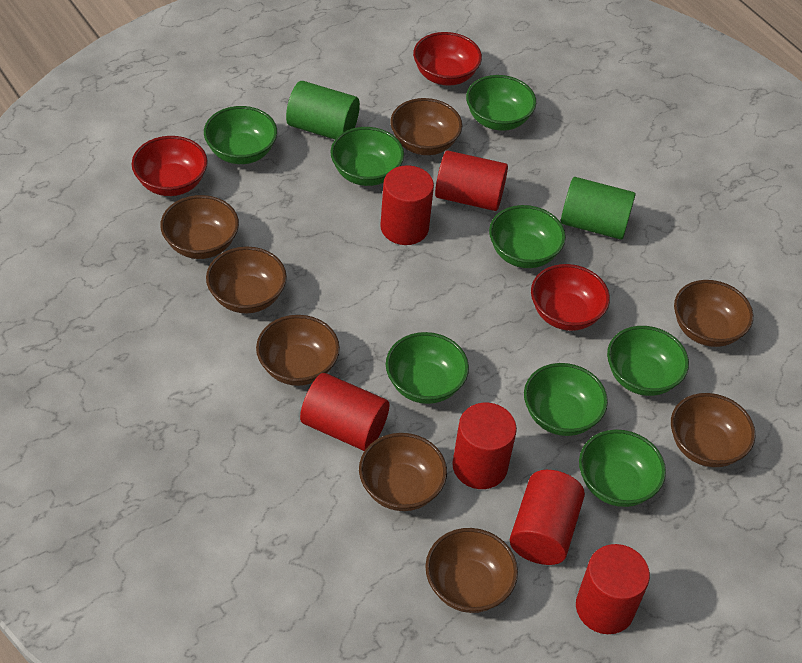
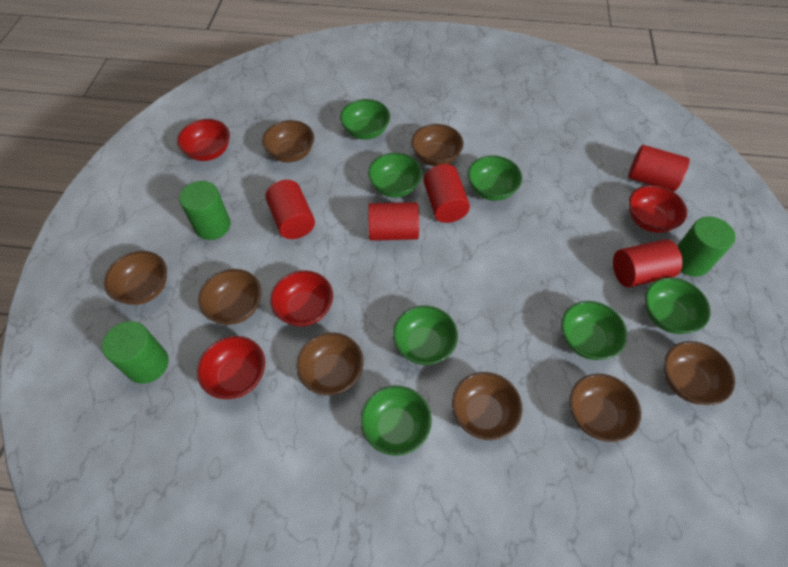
green bowl: [204,106,277,164] [331,127,404,186] [386,332,469,404] [466,75,536,131] [489,205,566,268] [524,363,608,436] [579,429,666,507] [607,326,689,396] = 8 -> [340,99,390,140] [360,385,432,456] [368,153,422,198] [393,306,458,365] [468,155,522,201] [561,301,627,360] [645,277,711,334] = 7
green cylinder: [286,81,360,139] [561,177,636,240] = 2 -> [102,321,169,384] [179,181,231,240] [677,217,736,277] = 3
red bowl: [132,136,208,196] [413,32,482,86] [531,264,610,331] = 3 -> [177,119,230,161] [197,336,265,399] [270,270,333,327] [629,185,687,233] = 4
red cylinder: [300,373,389,451] [380,165,434,245] [435,151,508,211] [452,403,517,489] [510,470,585,565] [576,544,650,634] = 6 -> [265,180,315,239] [368,202,419,241] [424,164,470,223] [613,239,683,288] [628,145,690,192] = 5

